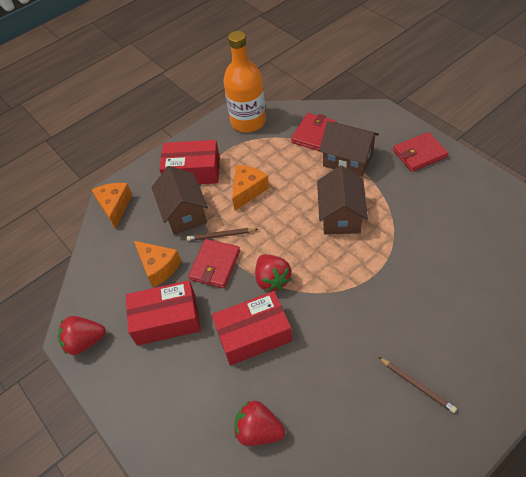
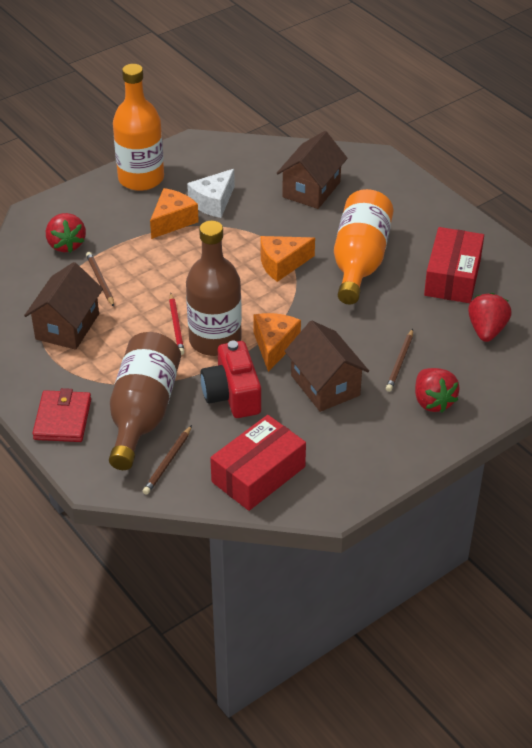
brown bottle: none = 0 -> [109,332,181,470] [186,221,242,356] = 2
brown pencil: [187,228,258,241] [378,357,457,413] = 2 -> [86,252,114,307] [143,425,192,495] [386,329,413,392] = 3
orange bottle: [223,31,266,132] = 1 -> [113,64,164,191] [334,189,393,304] = 2
red box: [126,280,201,346] [159,140,220,184] [212,291,292,365] = 3 -> [210,415,306,511] [424,227,484,303] = 2
red camera: none = 0 -> [200,341,261,418] = 1
red pencil: none = 0 -> [169,293,184,355] = 1
red wallet: [188,239,240,288] [291,113,336,151] [393,132,448,172] = 3 -> [32,388,91,442] = 1
white cheese: none = 0 -> [187,169,235,218] = 1

